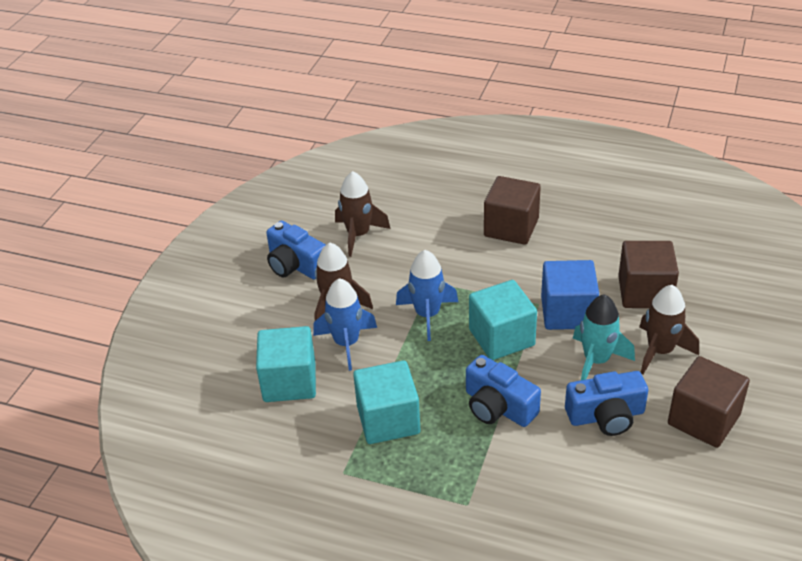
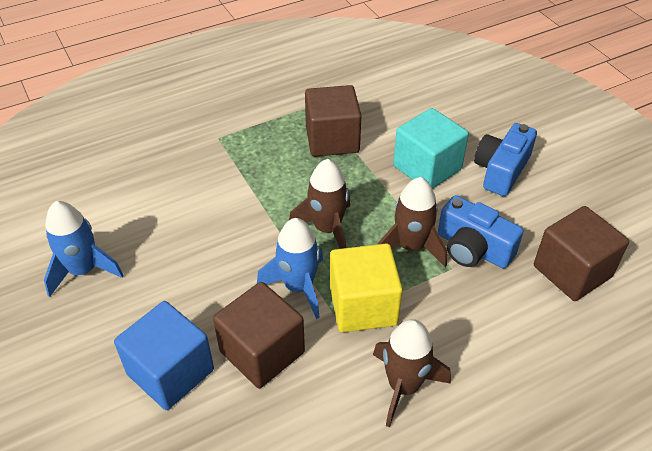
blue camera: [266,221,325,280] [466,355,541,427] [565,371,648,436] = 3 -> [438,195,524,269] [474,123,537,196] = 2
turquoise cube: [256,326,316,402] [353,360,420,444] [469,280,537,360] = 3 -> [393,108,469,189] = 1
turquoise rocket: [573,294,635,380] = 1 -> none = 0
yellow cube: none = 0 -> [330,244,403,332] = 1

